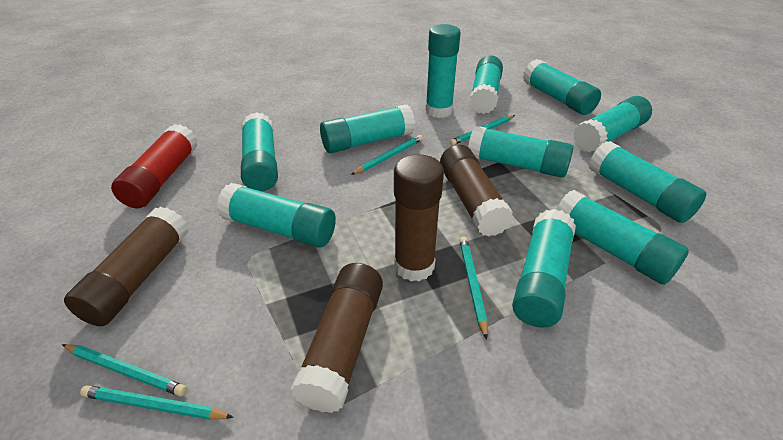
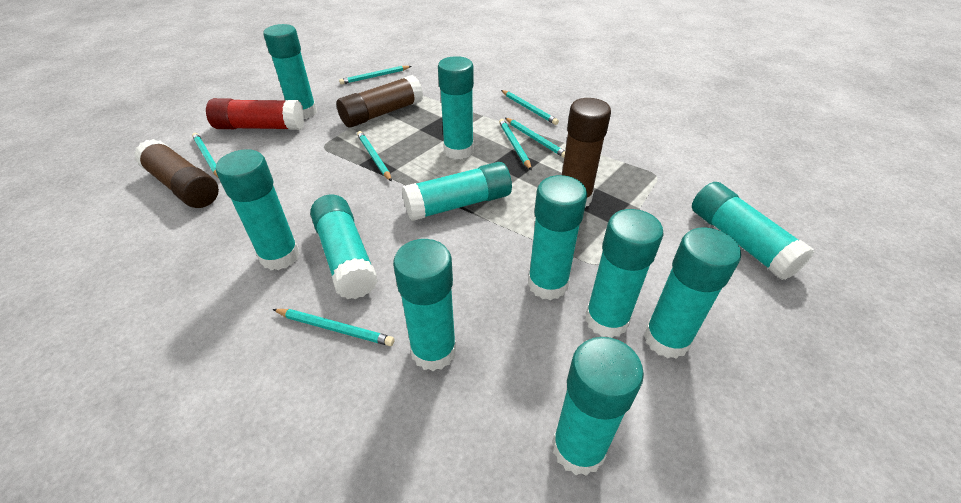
brown glue stick: [64,206,188,326] [291,263,383,413] [394,154,444,282] [440,145,514,237] = 4 -> [134,139,219,208] [336,75,423,128] [562,98,611,207] = 3
turquoise pencil: [62,344,187,396] [80,385,234,420] [351,135,423,175] [450,115,515,146] [459,236,488,340] = 5 -> [192,133,218,177] [272,309,394,346] [339,66,411,85] [357,131,392,182] [499,119,532,170] [501,90,559,125] [505,118,565,158] = 7

